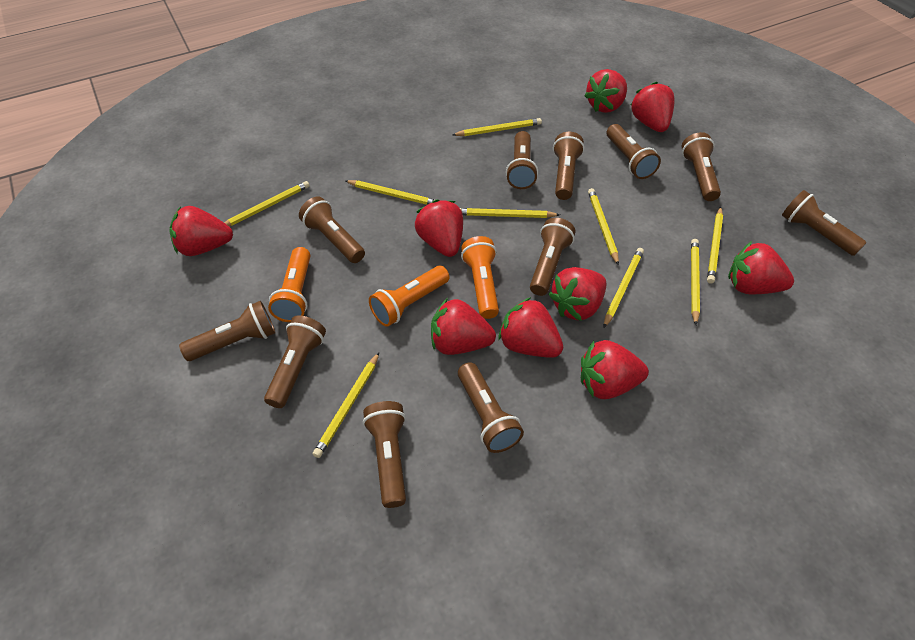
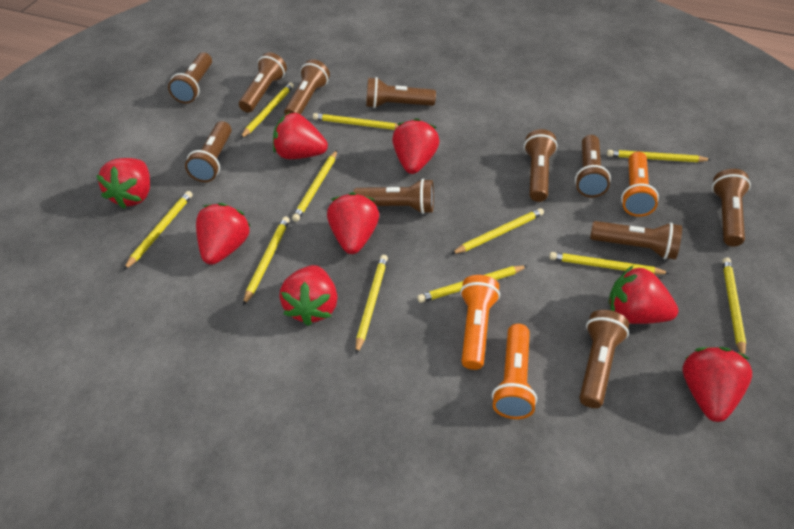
red strawberry: [169,206,233,256] [415,200,463,257] [431,298,496,355] [498,297,563,358] [549,267,606,321] [581,340,649,399] [584,69,627,113] [631,82,675,132] [728,241,794,294] = 9 -> [96,158,150,209] [196,203,250,265] [273,113,328,159] [279,265,338,326] [327,192,379,254] [392,118,439,174] [608,266,678,324] [682,347,752,422] = 8
yellow pencil: [224,181,310,226] [313,353,379,458] [345,180,434,205] [453,118,542,136] [460,208,560,218] [588,188,619,266] [604,248,644,328] [691,239,700,325] [707,206,723,284] = 9 -> [124,191,193,270] [240,82,294,139] [243,216,290,306] [292,150,337,222] [313,113,399,130] [356,255,388,354] [417,265,527,303] [451,208,544,254] [549,252,670,275] [607,150,711,162] [722,257,746,355] = 11

